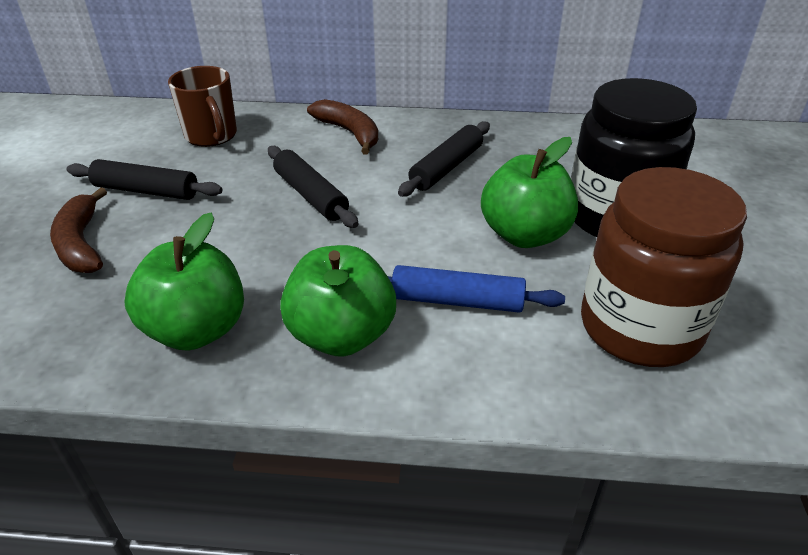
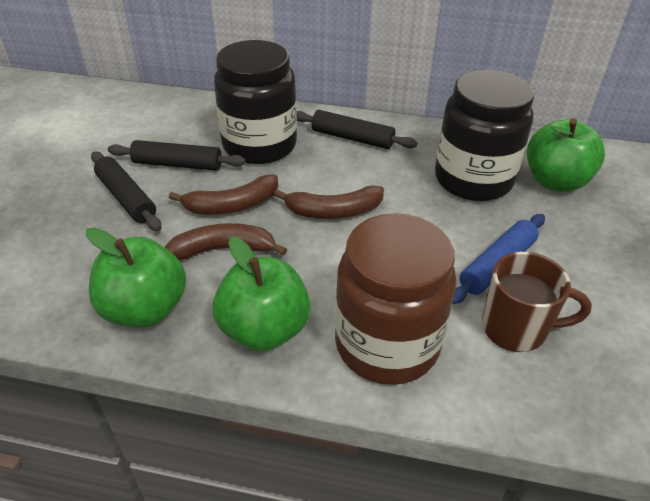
black jar: [571,78,697,237] = 1 -> [214,40,297,164] [435,70,534,201] = 2
brown banana: [50,187,107,273] [307,99,378,154] = 2 -> [165,223,287,261] [169,175,278,215] [274,185,384,219] = 3

